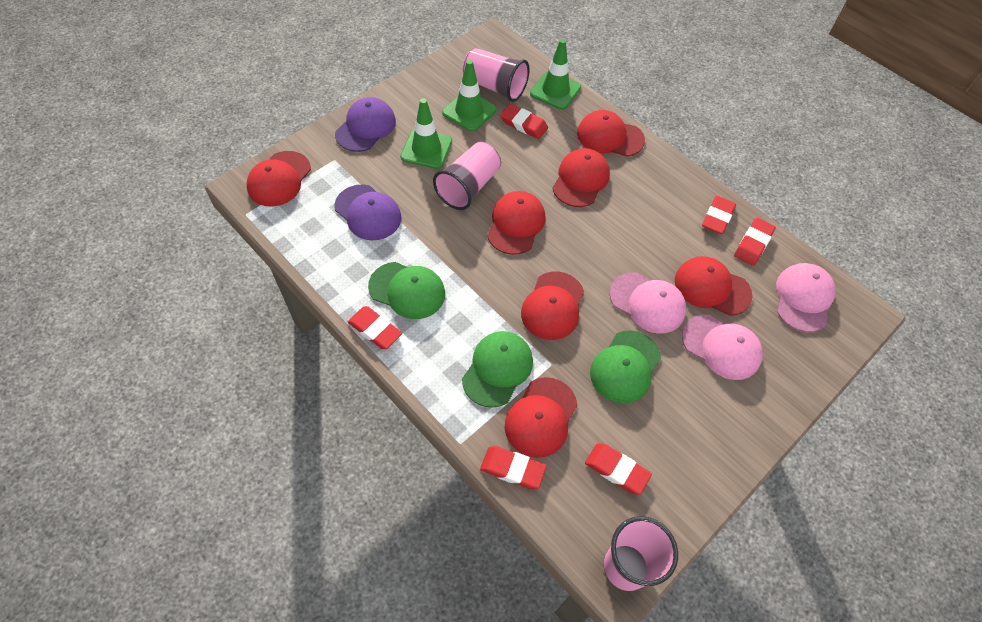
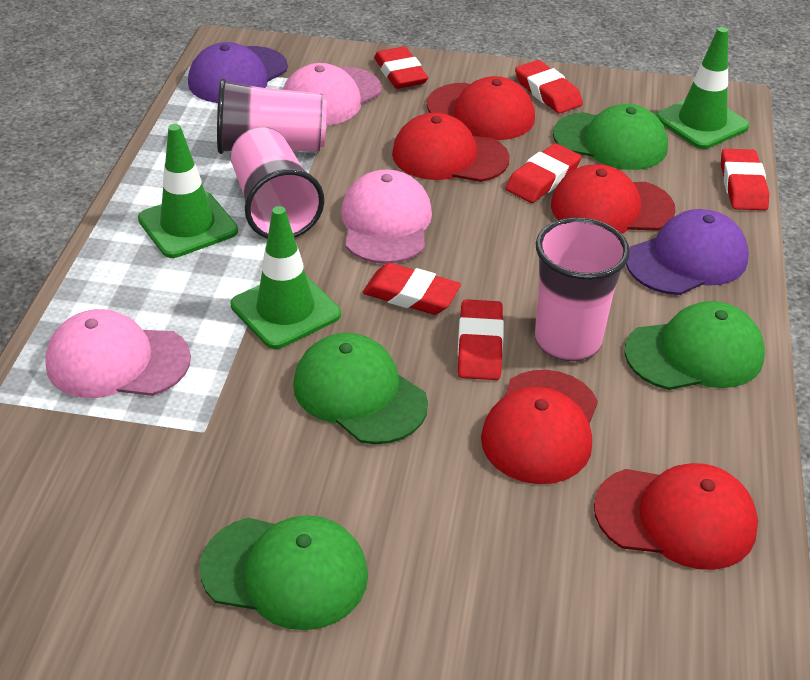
green cap: [368,262,445,319] [462,331,533,408] [590,330,661,404] = 3 -> [199,515,368,630] [293,333,428,444] [553,104,668,170] [624,301,765,390] = 4
red cap: [246,151,311,207] [487,191,546,255] [504,377,577,458] [521,271,584,340] [552,148,610,207] [577,110,645,157] [675,256,753,316] = 7 -> [392,113,510,182] [427,76,535,140] [481,370,598,484] [551,164,675,233] [594,463,758,570] = 5

